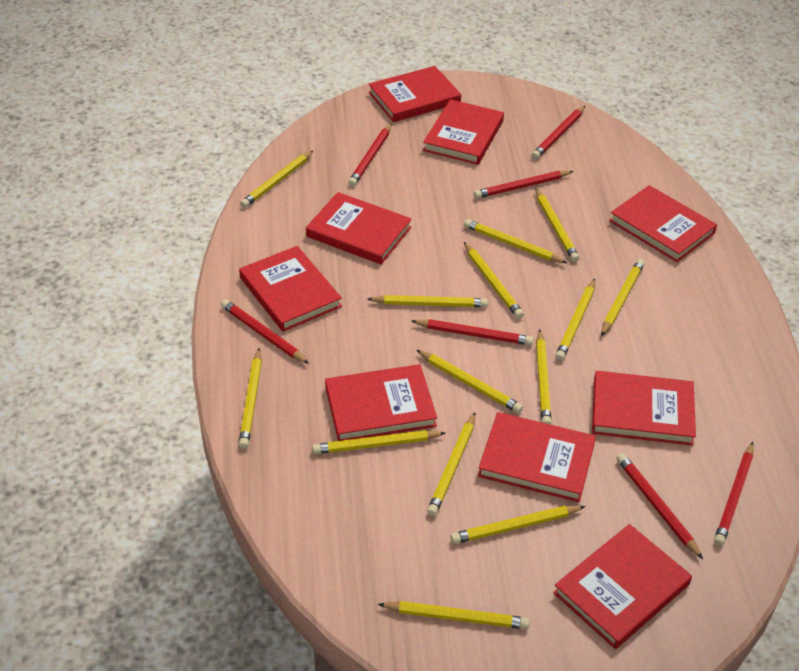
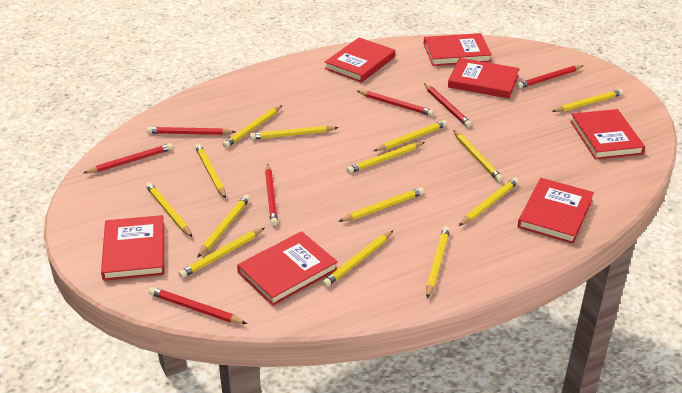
red book: [239,246,342,332] [306,192,412,264] [325,364,437,441] [369,66,461,122] [423,99,504,165] [478,412,596,502] [553,524,692,649] [592,371,696,446] [609,185,717,262] = 9 -> [101,215,164,281] [237,231,338,306] [325,38,395,83] [424,33,492,66] [448,58,520,98] [518,178,594,244] [570,109,645,160] = 7

